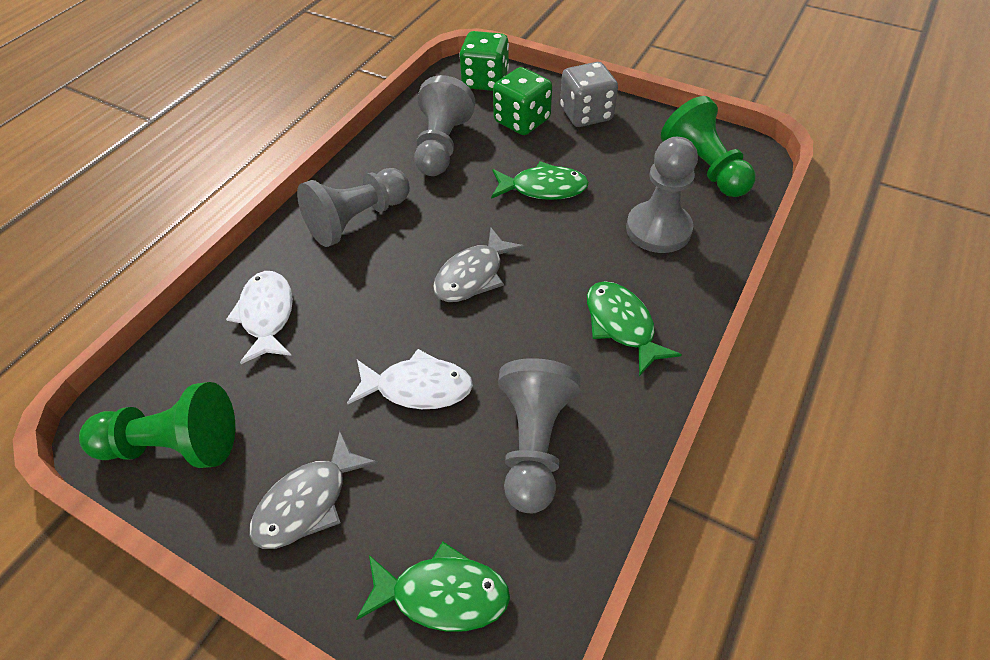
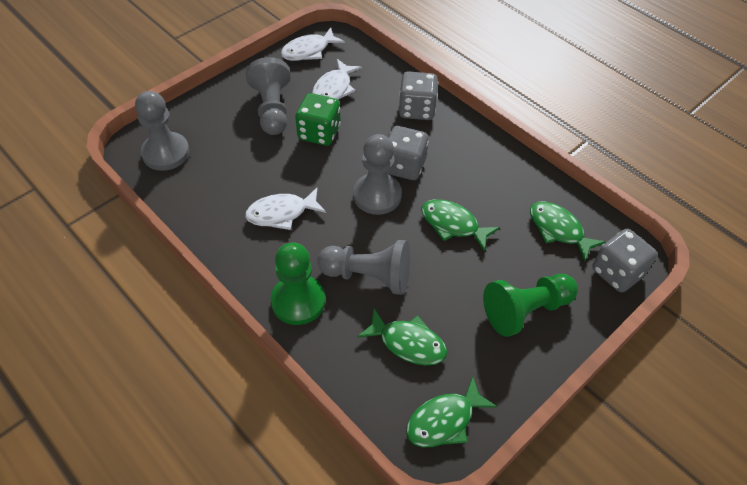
green dice: [459,31,509,91] [493,67,552,135] = 2 -> [295,93,341,146] = 1
green fish: [356,542,510,632] [491,161,589,200] [587,281,682,376] = 3 -> [357,309,447,365] [406,376,498,447] [421,199,500,252] [530,201,606,262] = 4
grey dice: [560,62,618,127] = 1 -> [388,126,429,180] [399,71,438,120] [592,229,658,293] = 3
grey fish: [249,431,378,549] [433,227,525,302] = 2 -> none = 0
white fish: [226,271,293,364] [347,349,473,409] = 2 -> [245,188,326,230] [281,27,345,61] [312,59,362,100] = 3

